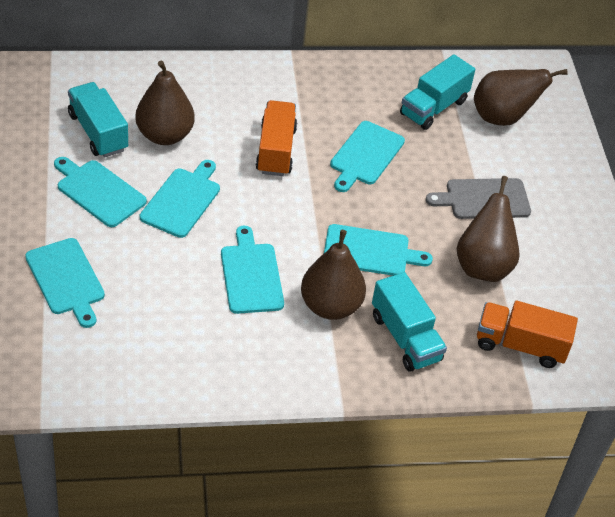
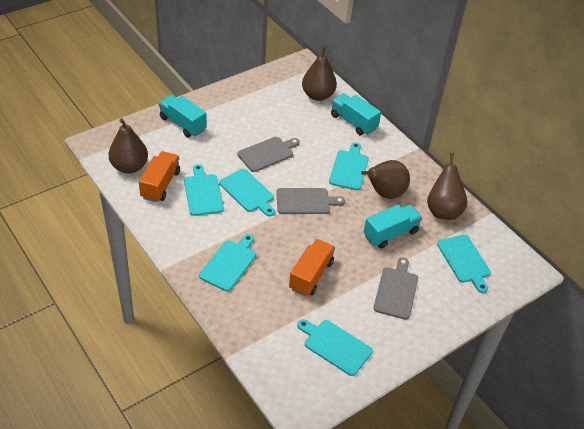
grey cutting board: [426,178,531,219] = 1 -> [237,137,300,172] [276,188,345,214] [373,258,418,320] = 3

